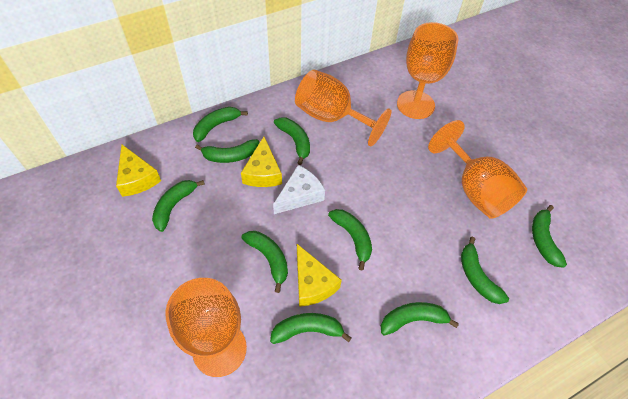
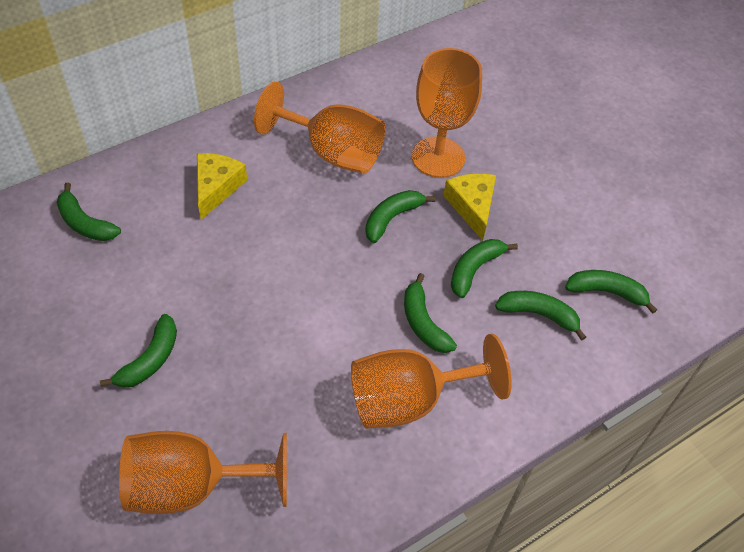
green banana: [152,180,205,232] [193,107,248,142] [195,139,259,163] [241,231,288,293] [270,313,351,344] [274,117,310,165] [328,209,372,270] [381,302,459,336] [461,237,509,304] [532,205,567,268] = 10 -> [57,183,121,241] [100,314,177,388] [365,190,435,243] [404,273,457,353] [451,239,518,298] [495,291,586,341] [565,270,657,314] = 7
white cheese: [273,165,325,214] = 1 -> none = 0
yellow cheese: [116,145,161,197] [241,137,282,187] [297,244,342,307] = 3 -> [197,153,247,220] [443,174,496,241] = 2

